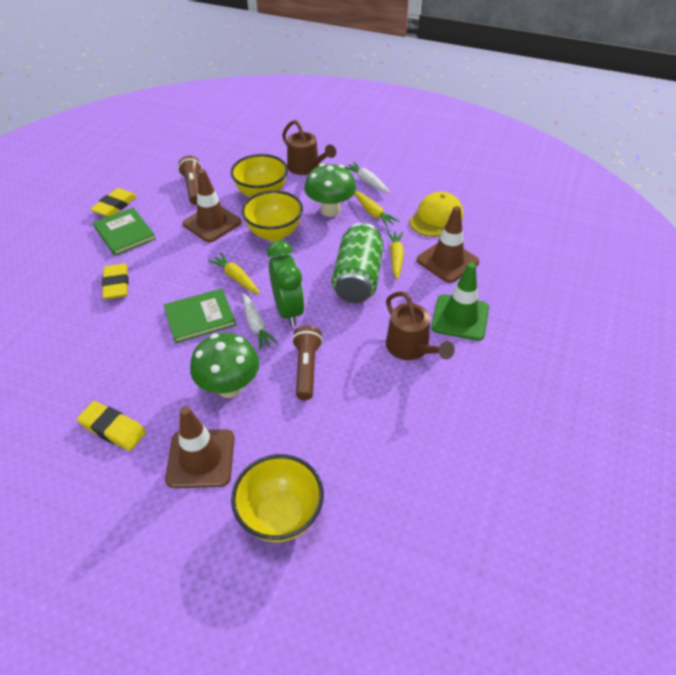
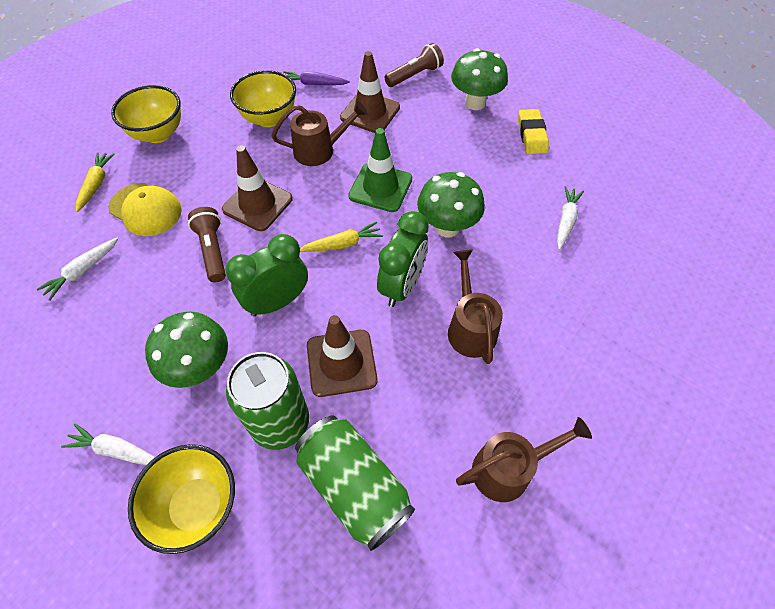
brown watering can: [282,120,336,175] [386,291,455,360] = 2 -> [271,101,368,166] [448,250,503,364] [456,417,592,502] = 3
green book: [93,207,156,256] [164,288,236,343] = 2 -> none = 0
green can: [332,223,383,303] = 1 -> [226,352,309,450] [295,415,415,551] = 2
green clock: [267,241,305,327] = 1 -> [226,234,308,317] [377,211,429,307] = 2
green mushroom: [190,333,259,398] [304,164,356,217] = 2 -> [145,312,228,388] [417,172,485,237] [451,48,508,110] = 3
purple carrot: none = 0 -> [283,71,350,85] = 1
white carrot: [242,293,278,350] [345,162,390,193] = 2 -> [37,238,118,301] [61,423,155,465] [557,186,584,250] = 3
yellow carrot: [208,253,261,294] [355,191,399,227] [387,231,404,280] = 3 -> [76,152,115,212] [300,222,383,252] = 2
yellow eraser: [77,401,146,451] [90,188,137,217] [102,264,128,299] = 3 -> [518,109,549,154] = 1

